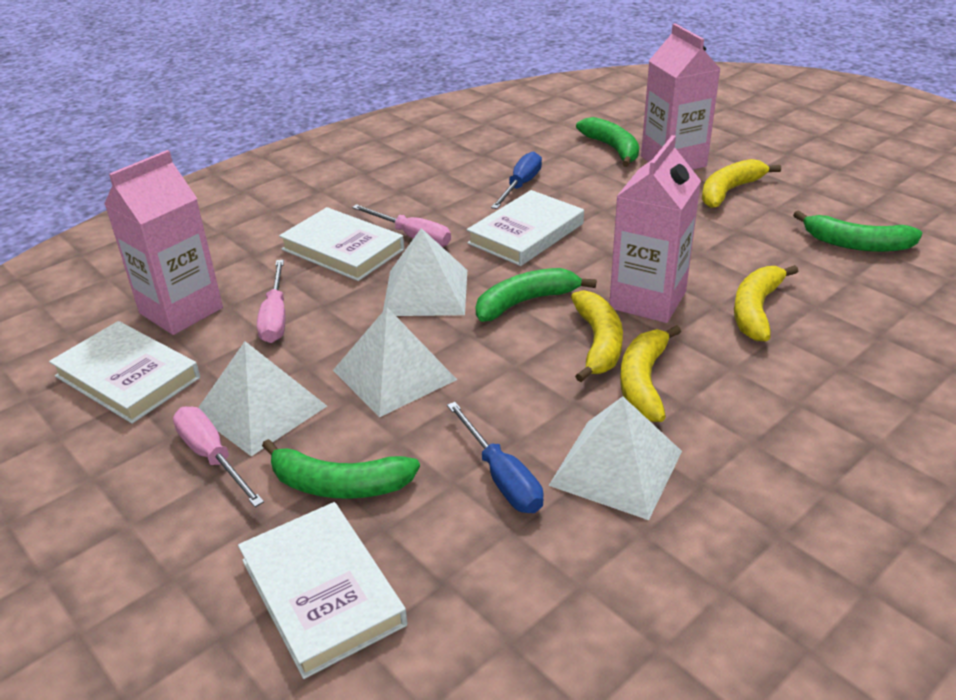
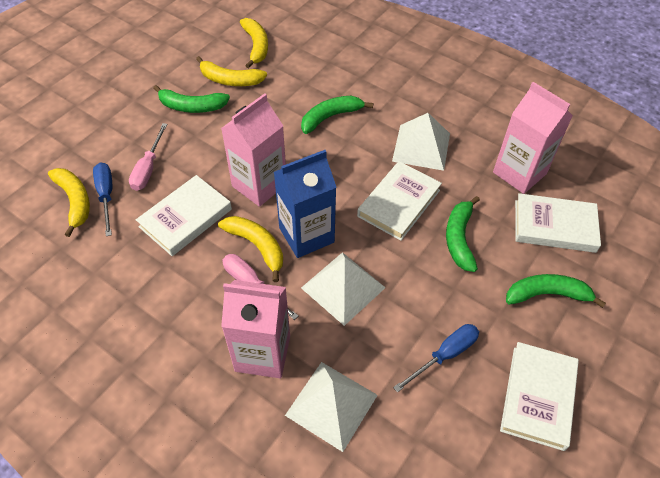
blue carton: none = 0 -> [274,150,337,258] = 1
pink screwdriver: [173,407,264,507] [257,260,285,343] [352,204,451,247] = 3 -> [129,123,168,191] [222,254,298,320] = 2
white pyramid: [198,341,327,456] [333,307,457,417] [383,228,467,316] [548,396,682,520] = 4 -> [285,362,378,452] [301,252,386,326] [392,113,450,171] = 3

